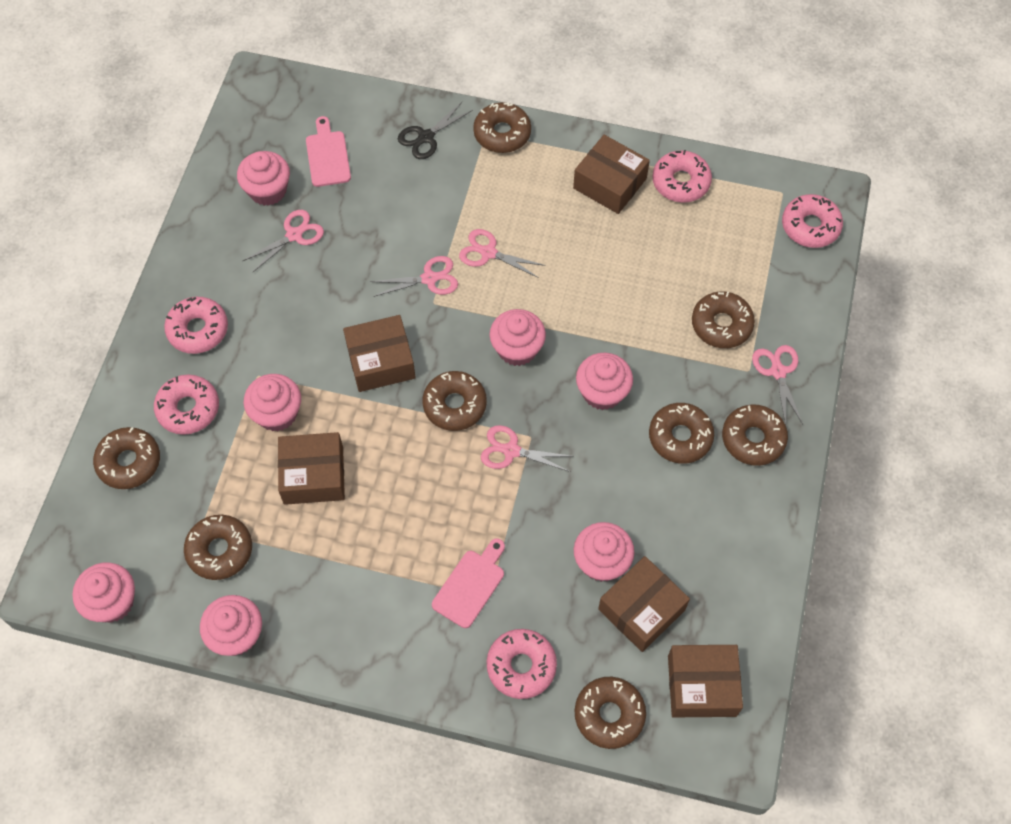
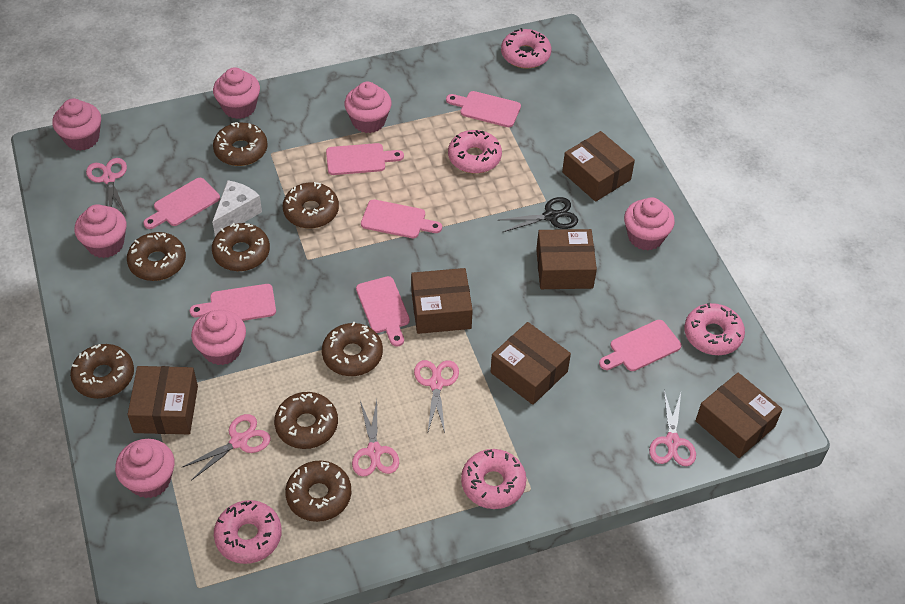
brown box: [278,432,345,505] [343,315,416,392] [573,135,650,214] [598,556,690,652] [668,645,743,717] = 5 -> [127,366,198,434] [411,268,473,334] [491,322,571,405] [536,229,597,289] [562,131,635,202] [696,373,782,458] = 6
pink cutting board: [306,116,351,187] [432,539,505,628] = 2 -> [143,178,220,229] [190,284,276,321] [326,143,404,175] [356,276,410,347] [361,199,442,238] [446,91,521,127] [599,320,681,371] = 7
white cheese: none = 0 -> [212,180,262,237] = 1

